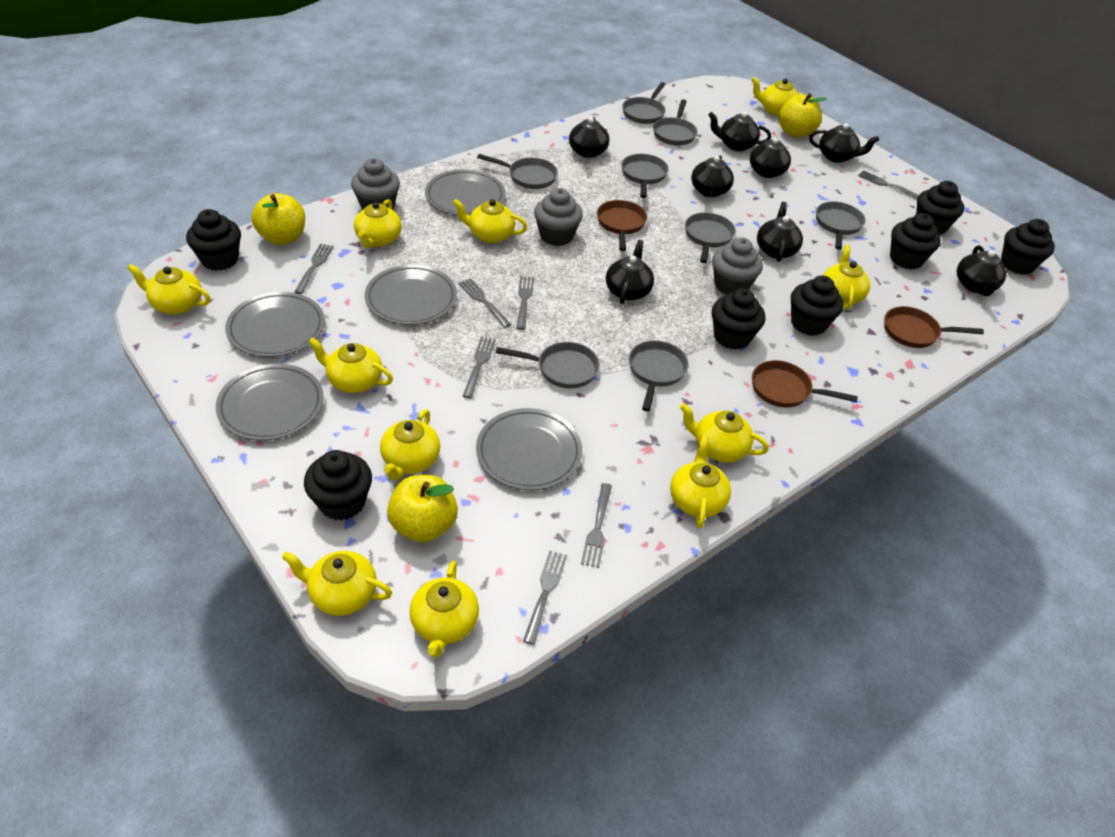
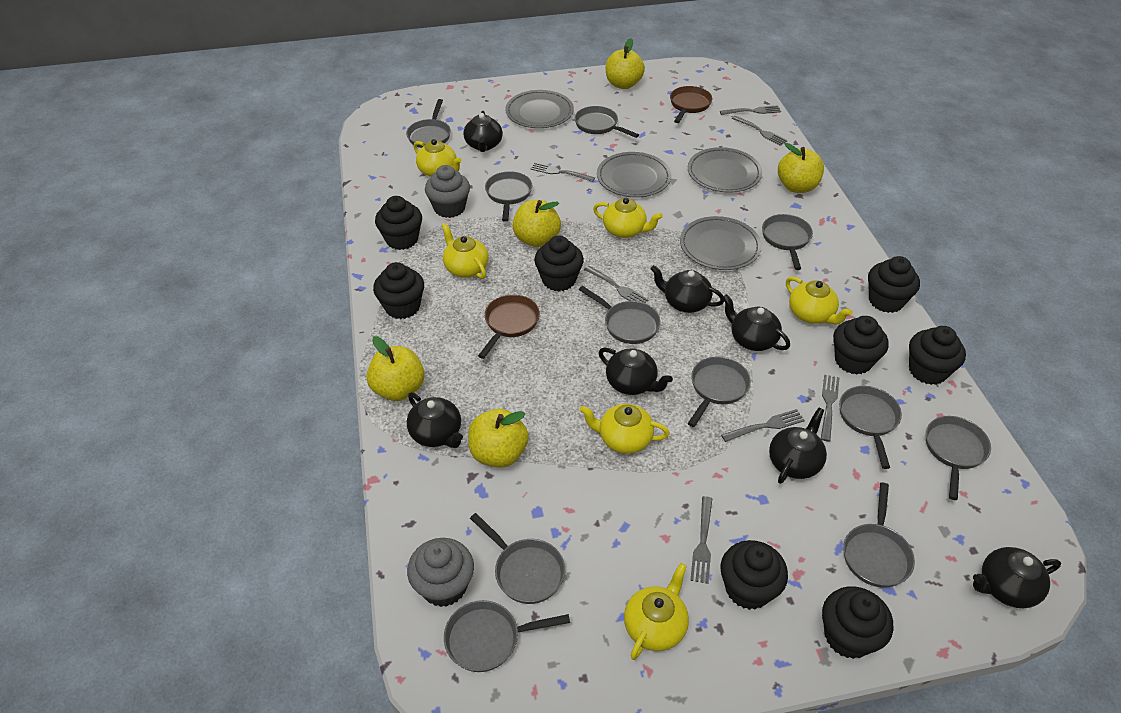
black cupcake: [186,209,241,271] [304,450,372,521] [712,288,766,350] [791,276,844,336] [890,213,941,269] [916,181,964,235] [1001,219,1055,275] = 7 -> [373,262,424,319] [375,196,422,250] [534,236,584,291] [720,540,788,610] [822,586,893,659] [833,316,889,375] [868,256,920,313] [909,326,966,385] = 8
black teapot: [569,117,609,158] [606,240,654,304] [691,155,734,197] [708,112,771,151] [750,138,791,178] [757,202,803,262] [809,123,879,163] [957,245,1006,296] = 8 -> [407,392,463,448] [463,111,503,152] [598,348,673,395] [651,265,724,313] [722,294,790,351] [769,408,827,484] [973,547,1061,609] = 7
brown pan: [597,200,647,251] [752,360,858,408] [884,306,984,348] = 3 -> [478,295,540,359] [670,86,712,123] = 2
grey cupcake: [351,158,400,210] [534,188,583,246] [712,237,763,295] = 3 -> [407,538,474,607] [425,165,470,218] = 2
grey pan: [477,154,558,189] [496,342,599,388] [621,154,669,198] [622,82,666,124] [629,340,689,411] [653,100,698,146] [685,212,736,263] [816,201,866,250] = 8 -> [406,99,451,148] [444,600,570,672] [470,513,565,604] [485,171,532,222] [575,106,639,138] [579,286,661,344] [688,357,751,427] [762,214,813,270] [839,386,902,469] [843,483,915,588] [926,416,991,500] = 11
grey plate: [216,364,324,441] [225,292,325,357] [365,265,457,325] [425,169,506,216] [476,408,582,490] = 5 -> [505,90,574,128] [597,152,671,197] [680,216,762,270] [688,147,762,193] = 4
yellow apple: [251,193,305,245] [387,475,458,542] [779,93,827,138] = 3 -> [367,336,425,401] [468,409,529,468] [513,200,561,247] [606,38,645,89] [778,143,824,193] = 5
yellow teapot: [127,264,211,314] [282,551,392,616] [308,337,393,393] [354,199,402,248] [380,409,440,480] [409,561,479,657] [453,199,527,243] [670,436,731,528] [680,403,769,462] [752,77,804,116] [823,245,870,310] = 11 -> [413,139,462,177] [442,223,489,279] [580,404,670,454] [593,198,663,238] [624,563,689,660] [786,277,852,325] = 6

